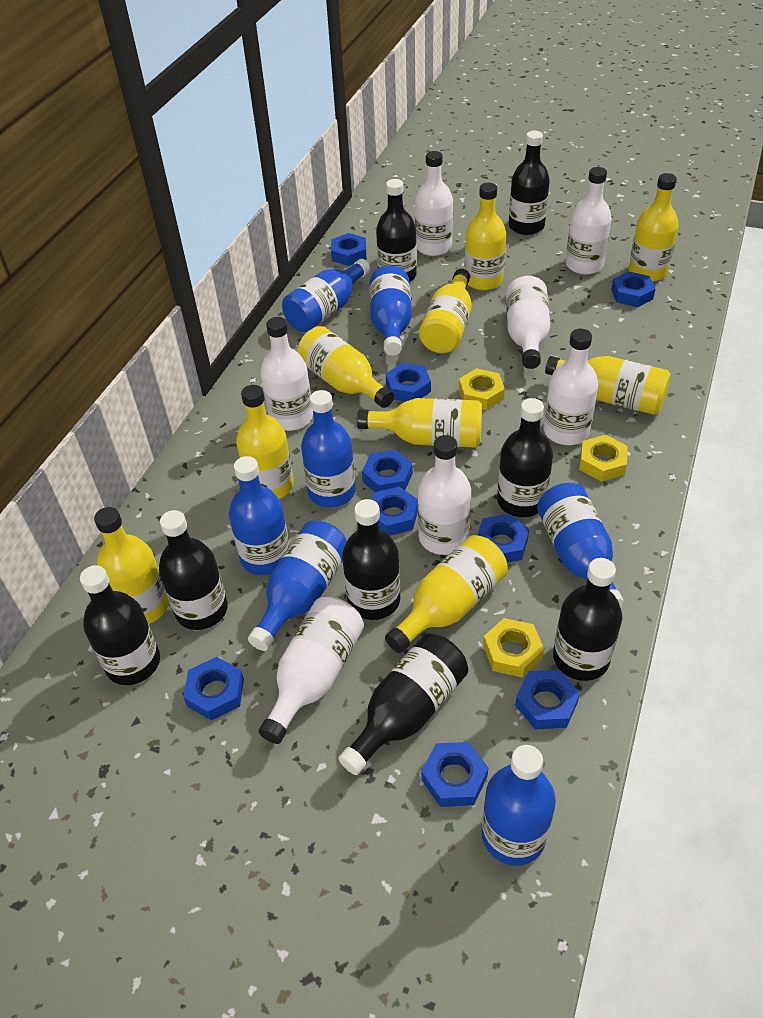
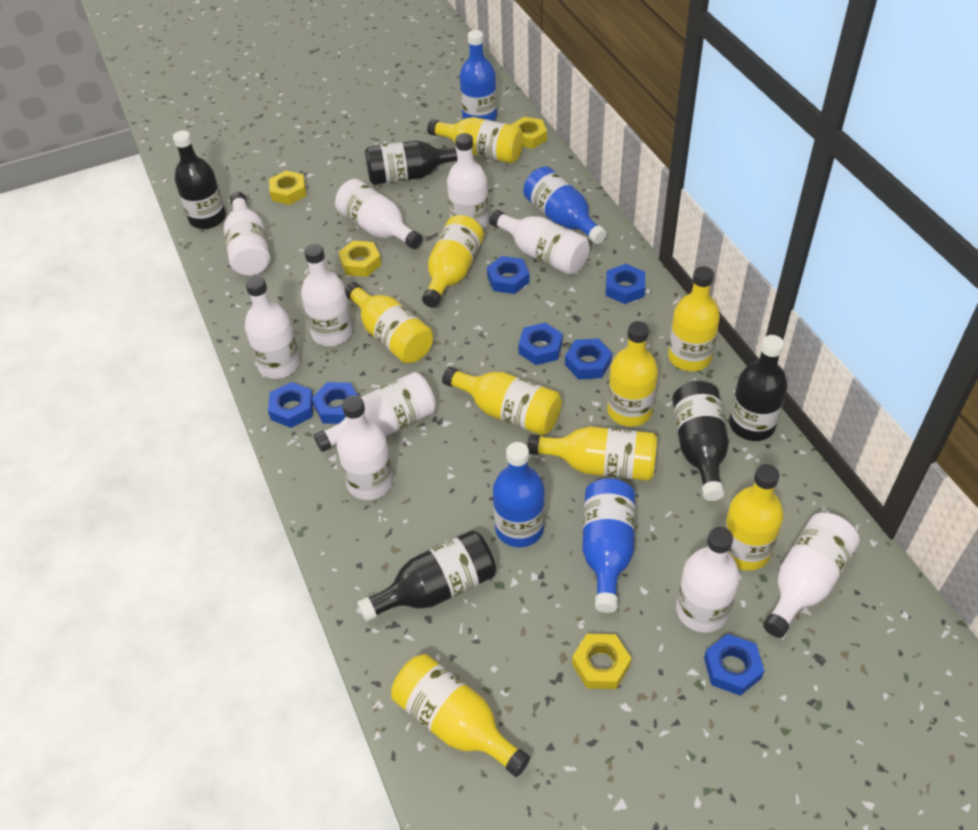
black bottle: [80,565,160,685] [159,510,228,630] [338,634,468,775] [342,499,400,620] [376,179,417,282] [497,398,553,517] [508,131,550,235] [553,558,622,681] = 8 -> [173,130,226,229] [357,530,496,622] [365,140,458,185] [672,381,729,501] [729,335,787,441] = 5
blue bottle: [229,456,290,575] [248,521,347,651] [282,259,370,332] [301,390,356,508] [370,265,412,356] [482,745,556,866] [537,483,624,607] = 7 -> [460,30,497,121] [493,442,545,548] [523,167,607,244] [582,478,635,613] = 4
blue nut: [183,657,244,721] [331,233,366,266] [362,450,413,492] [371,486,418,535] [386,363,431,402] [421,742,488,807] [477,514,529,563] [515,670,580,729] [611,271,656,307] = 9 -> [268,382,313,428] [312,382,358,424] [487,256,530,294] [518,323,563,365] [565,338,612,379] [606,264,645,304] [704,634,764,696] = 7
white bottle: [258,597,364,744] [260,317,313,431] [415,151,453,256] [418,435,471,555] [506,276,550,369] [543,329,598,445] [565,167,612,275] = 7 -> [224,192,270,276] [245,276,300,379] [301,244,353,346] [314,372,436,452] [335,179,423,249] [337,395,393,500] [447,133,489,229] [490,210,590,275] [676,527,740,633] [763,513,859,638] = 10
yellow nut: [459,368,505,410] [483,618,544,678] [579,435,628,482] = 3 -> [269,171,306,205] [338,241,381,277] [511,117,547,149] [572,634,631,689] = 4

